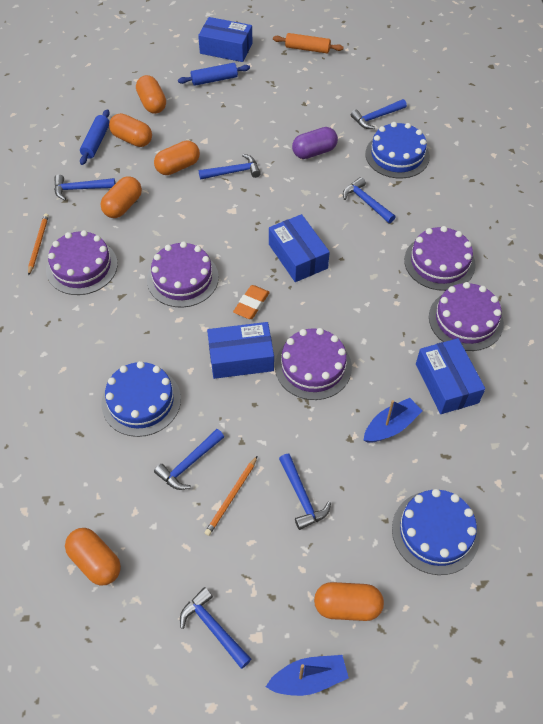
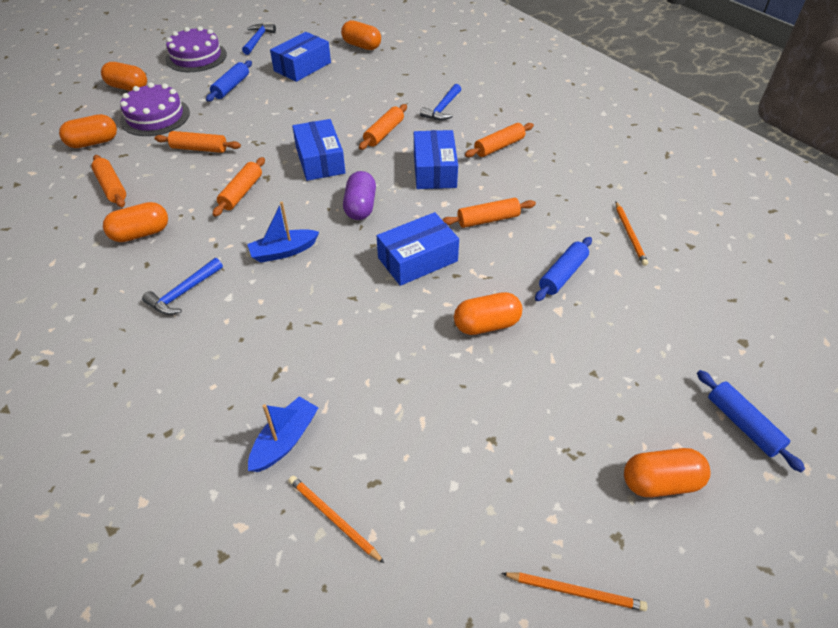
blue cake: [101,361,181,437] [365,122,430,179] [392,489,480,575] = 3 -> none = 0
blue hammer: [54,175,115,200] [154,429,224,490] [180,587,251,669] [199,154,261,180] [279,454,331,530] [343,177,395,223] [351,99,407,129] = 7 -> [142,258,223,315] [242,24,276,55] [420,84,461,121] = 3
blue rolling pin: [80,109,110,165] [178,63,250,86] = 2 -> [206,60,252,102] [535,237,592,301] [697,370,805,472] = 3
orange eraser: [233,285,270,319] = 1 -> none = 0
orange pencil: [28,213,49,276] [205,456,257,536] = 2 -> [289,475,385,564] [502,572,647,611] [616,202,648,266] = 3
orange rolling pin: [273,33,344,54] = 1 -> [91,155,126,207] [154,131,241,153] [213,157,265,217] [359,104,407,150] [442,198,536,228] [465,123,534,157] = 6
purple cake: [46,230,118,295] [147,241,219,307] [275,328,352,400] [404,226,476,291] [429,282,504,351] = 5 -> [120,82,190,136] [165,26,227,72] = 2

